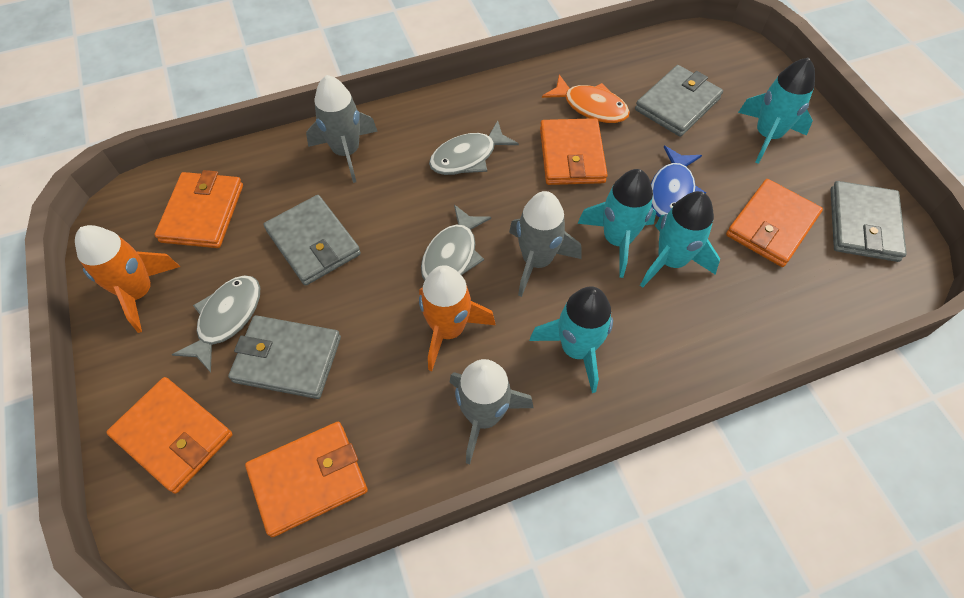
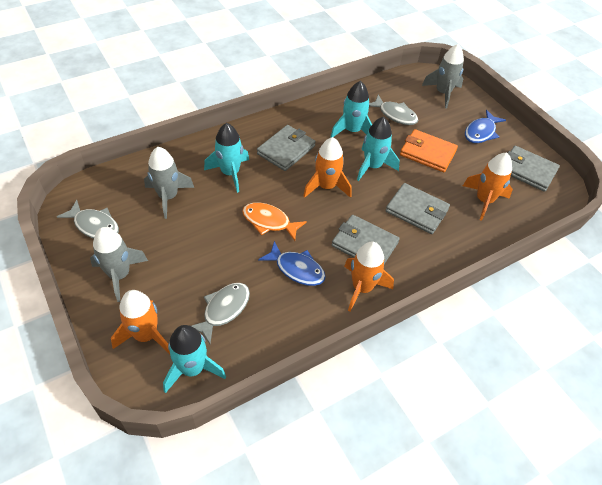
blue fish: [651,146,706,217] = 1 -> [258,241,326,286] [465,110,506,143] = 2
orange rocket: [75,225,180,333] [419,265,496,371] = 2 -> [111,290,170,354] [303,137,351,198] [344,241,394,312] [463,152,513,221] = 4
orange wallet: [106,377,233,494] [155,170,243,248] [245,422,368,537] [540,118,608,185] [726,179,823,267] = 5 -> [400,129,458,172] = 1

